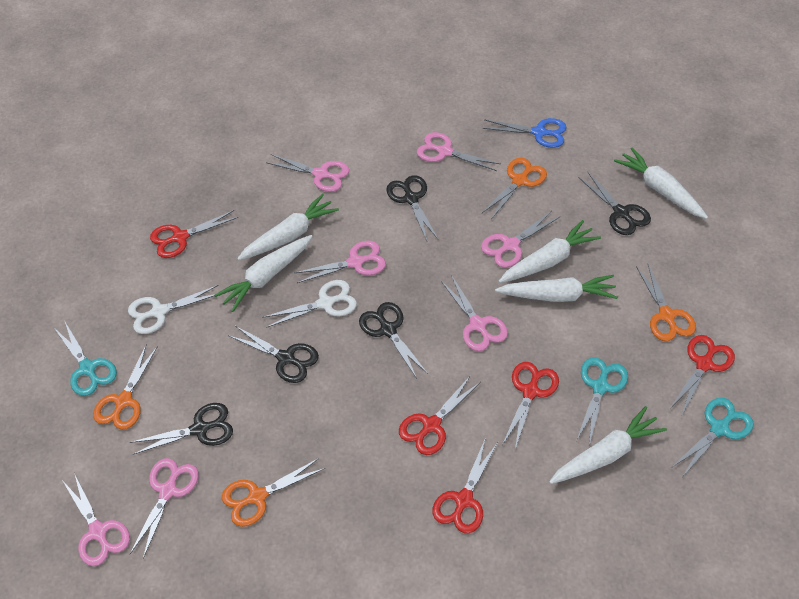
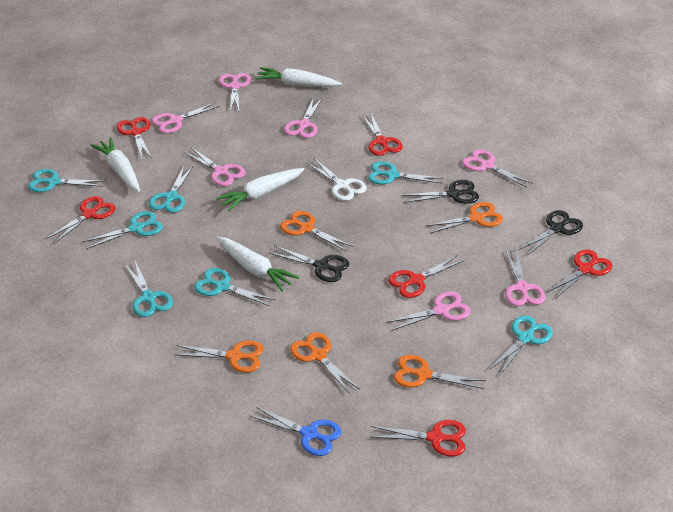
black scissors: [130,403,233,455] [229,326,319,383] [359,302,428,379] [386,175,438,241] [579,172,651,235] = 5 -> [269,246,349,282] [402,180,479,204] [519,210,583,255] = 3
orange scissors: [93,344,158,430] [222,458,325,527] [482,158,547,218] [636,264,696,341] = 4 -> [174,340,264,372] [280,211,353,251] [290,332,360,394] [394,355,486,389] [426,202,503,233] = 5
red scissors: [150,210,238,258] [399,375,481,455] [432,437,498,533] [502,362,559,449] [671,335,735,415] = 5 -> [46,196,115,244] [116,117,152,159] [362,112,403,156] [371,420,466,457] [388,255,464,298] [548,250,612,298] = 6
turquoise scissors: [54,320,117,396] [576,357,628,445] [671,398,754,476] = 3 -> [28,169,106,192] [83,211,163,249] [125,261,173,317] [149,165,194,213] [194,268,276,306] [368,161,443,184] [489,315,553,375] = 7
white carrot: [214,235,313,312] [237,194,339,261] [495,275,618,302] [498,220,601,283] [549,406,667,484] [614,148,708,219] = 6 -> [90,137,140,192] [216,168,304,211] [216,237,300,292] [255,67,342,87] = 4
white scissors: [128,285,219,334] [262,280,357,328] = 2 -> [306,158,367,201] = 1

